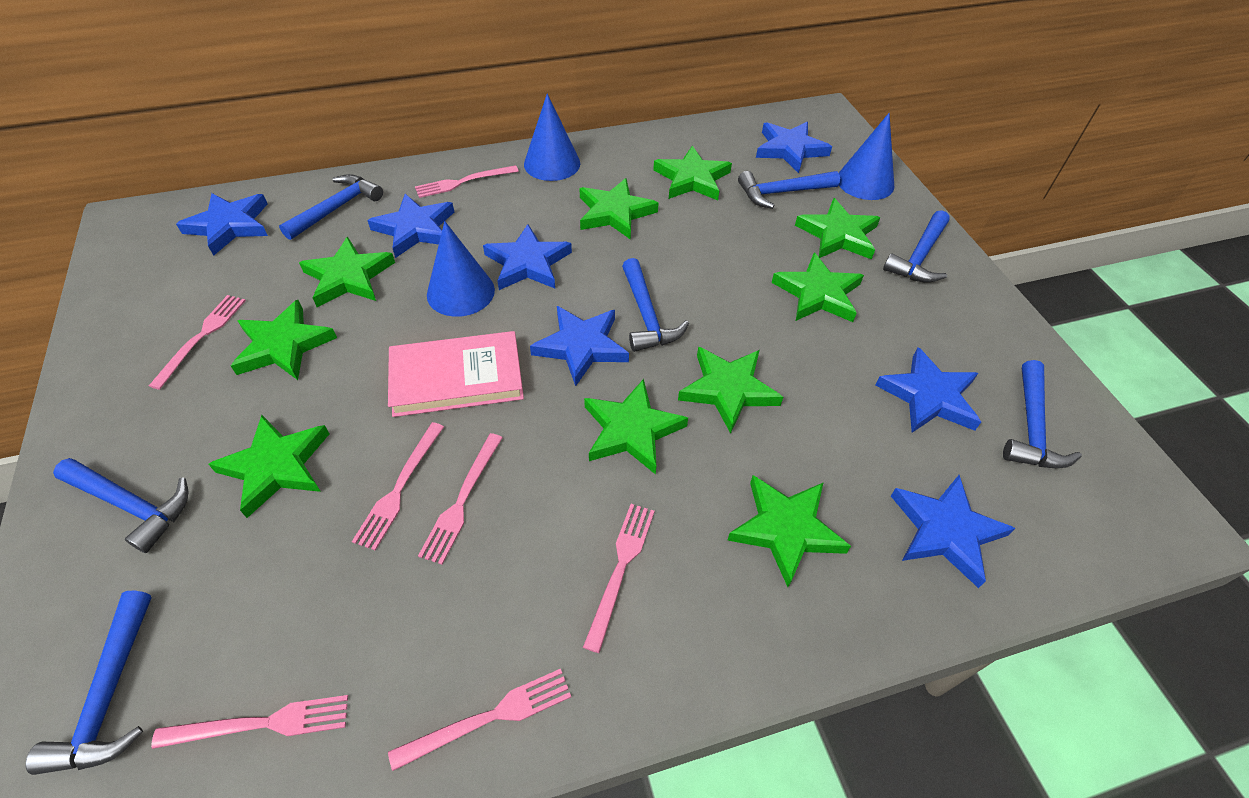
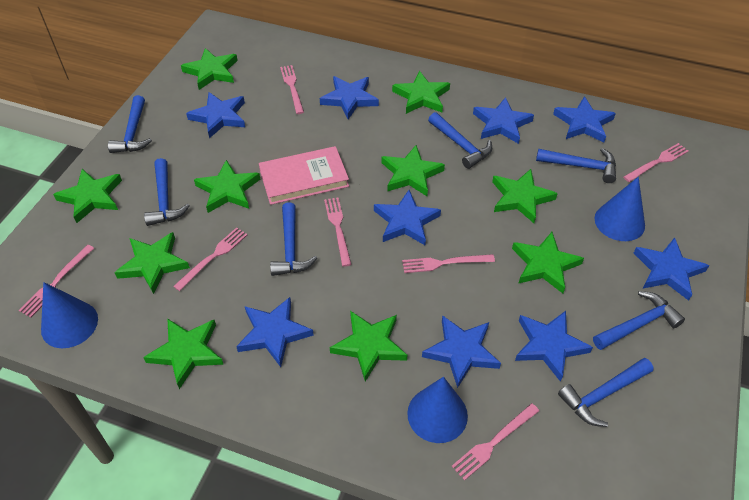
blue star: [176,193,268,256] [367,194,454,258] [483,224,572,290] [530,306,629,386] [756,122,832,173] [875,347,981,433] [891,475,1015,588] = 7 -> [186,92,245,138] [236,297,314,367] [320,76,379,119] [374,190,441,245] [422,315,501,388] [473,97,534,144] [515,311,593,382] [553,96,616,143] [634,237,709,301] = 9

